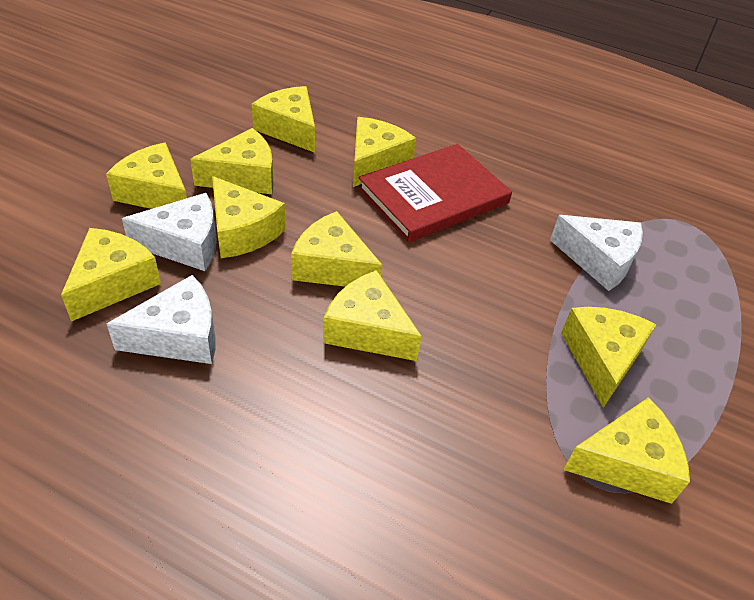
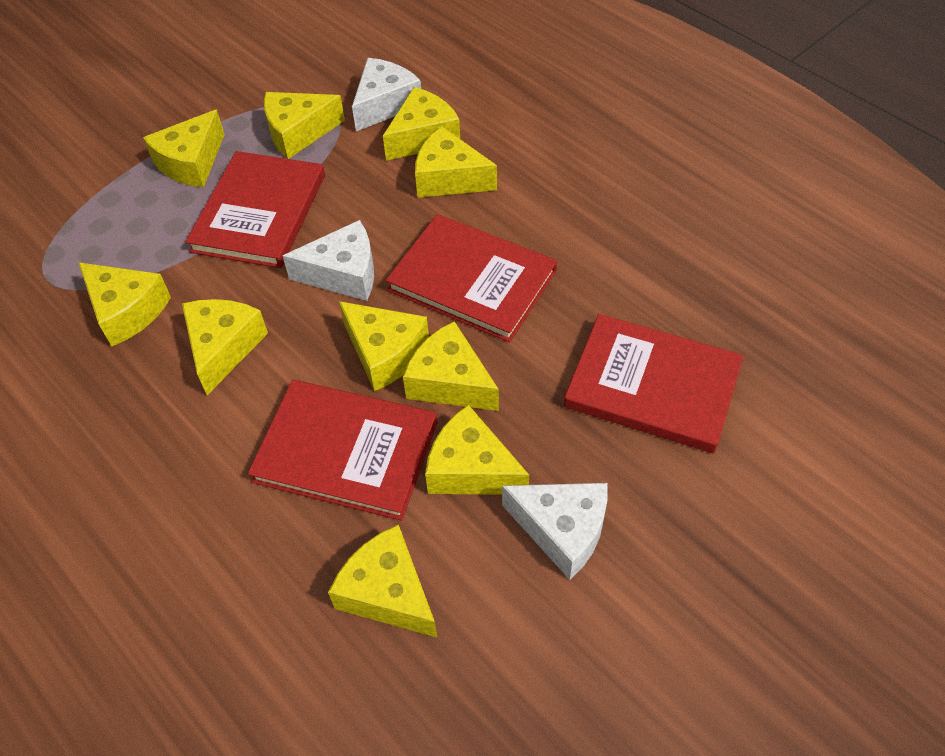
red book: [358,144,512,243] = 1 -> [185,151,325,268] [248,380,438,520] [386,214,557,342] [564,314,743,453] = 4

